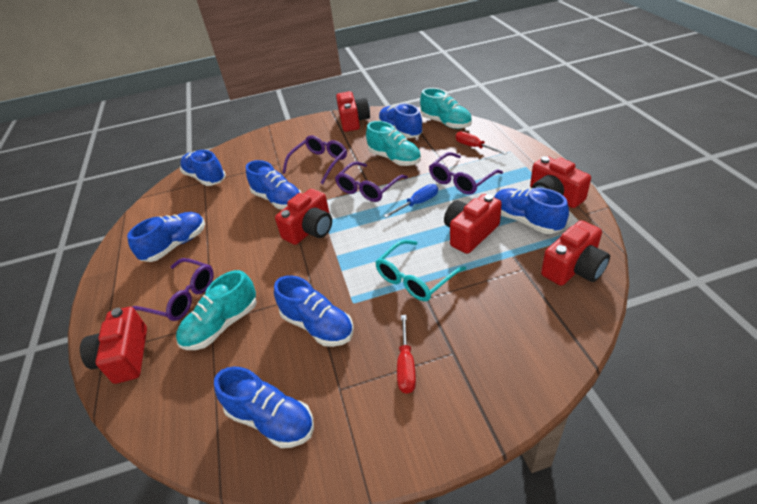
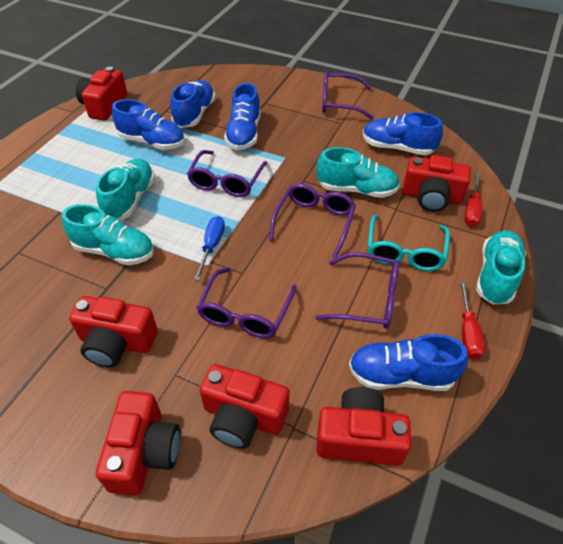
blue shoe: [127,212,205,262] [180,150,226,186] [214,366,314,448] [246,160,301,209] [274,275,353,347] [378,103,423,138] [494,188,569,234] = 7 -> [112,99,185,150] [170,80,216,128] [224,83,261,150] [349,334,468,391] [363,112,443,155] = 5
purple glasses: [132,258,214,321] [282,135,347,184] [335,162,408,202] [429,152,503,195] = 4 -> [187,150,268,197] [197,267,296,338] [269,184,356,258] [315,252,399,329] [322,71,373,119] = 5
turquoise shoe: [176,270,257,350] [366,121,421,166] [420,88,472,129] = 3 -> [62,204,154,266] [96,159,155,220] [316,147,400,198] [476,230,526,304] = 4

